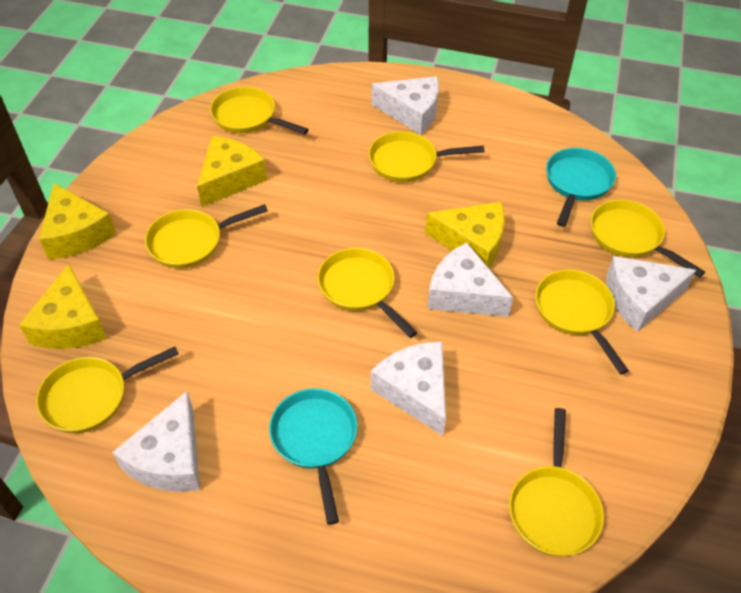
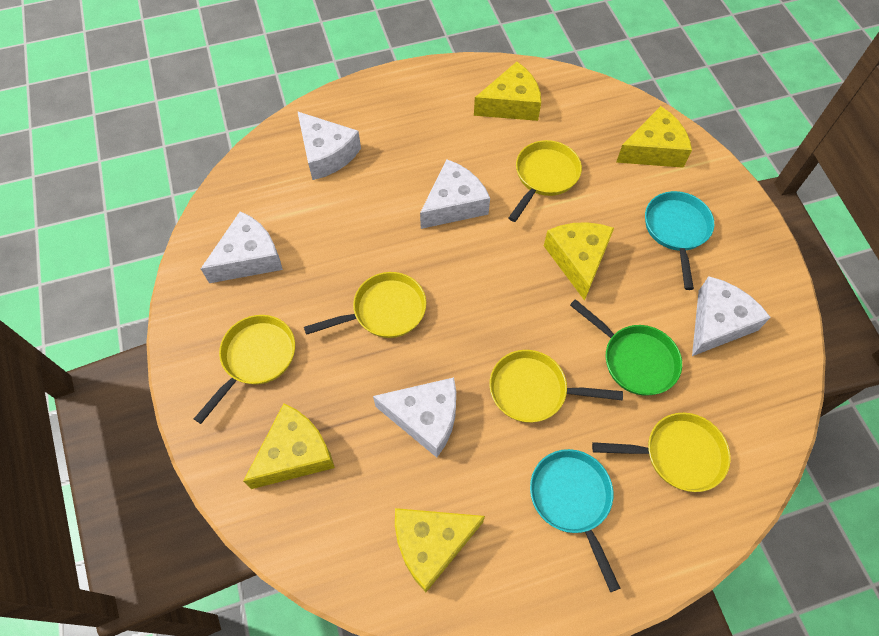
green pan: none = 0 -> [570,299,682,396] = 1
yellow cheese: [19,264,107,349] [39,183,116,259] [197,136,267,207] [425,202,505,268] = 4 -> [243,403,335,489] [395,508,485,592] [474,62,541,121] [544,222,614,301] [616,106,692,168] = 5
yellow pan: [36,346,179,433] [145,204,268,269] [210,87,309,135] [317,248,418,338] [369,131,484,182] [509,408,604,557] [535,269,629,375] [591,199,705,277] = 8 -> [194,315,295,424] [304,272,426,338] [489,350,623,423] [509,140,582,222] [592,413,731,492] = 5

